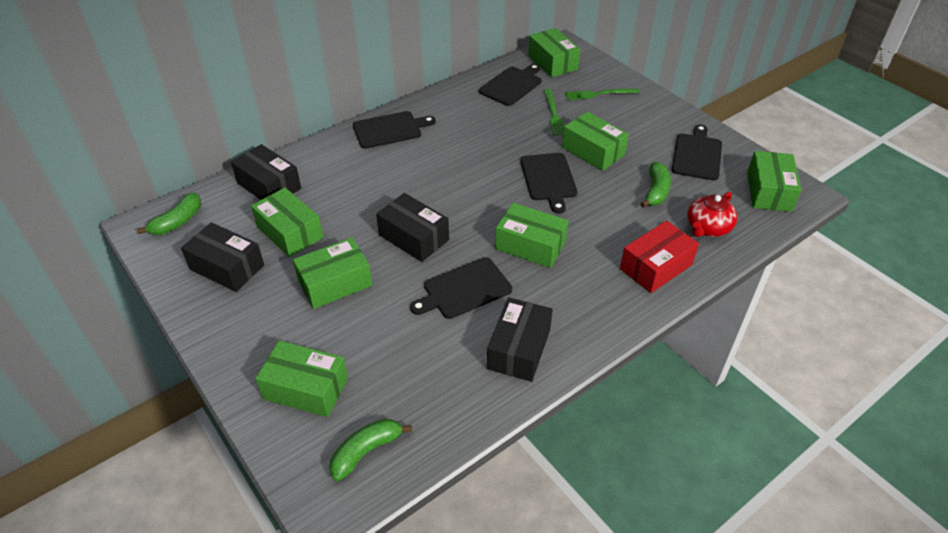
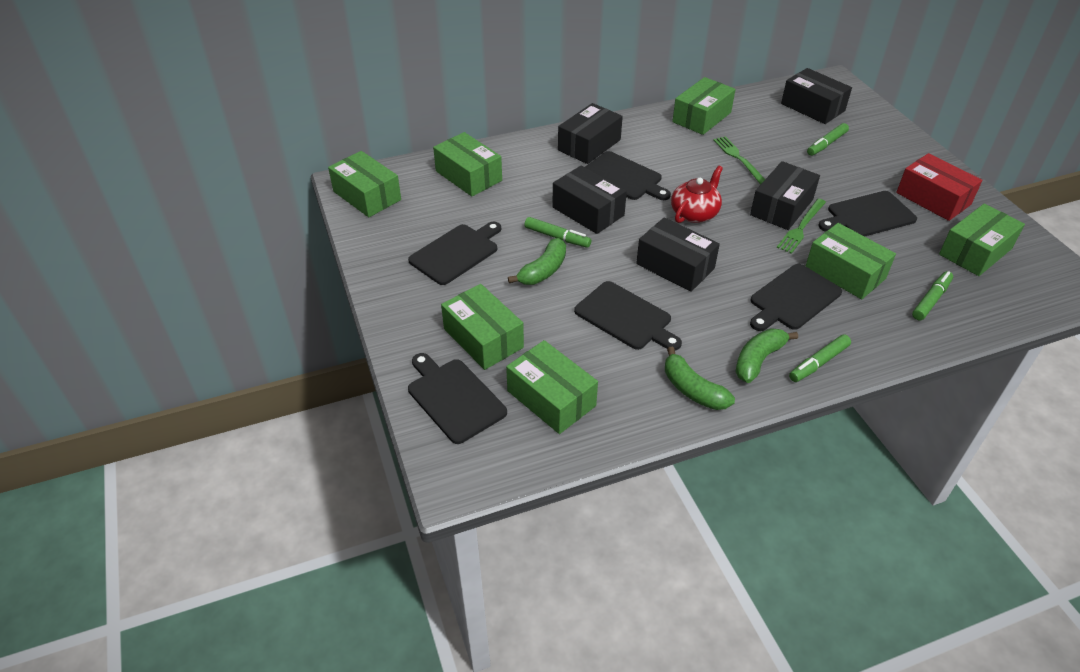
black box: [181,222,264,292] [231,144,301,200] [376,193,449,262] [487,297,553,382] = 4 -> [552,165,627,234] [558,103,623,164] [636,217,720,292] [750,161,820,230] [781,68,852,124] = 5
black cutting board: [353,111,436,149] [410,257,512,319] [479,64,542,106] [520,153,578,214] [672,124,722,181] = 5 -> [408,221,501,285] [408,353,507,444] [574,281,682,351] [585,151,671,200] [750,264,842,331] [818,191,917,237] = 6
green marker: none = 0 -> [524,217,591,248] [789,334,851,382] [807,123,849,156] [912,271,953,320] = 4

